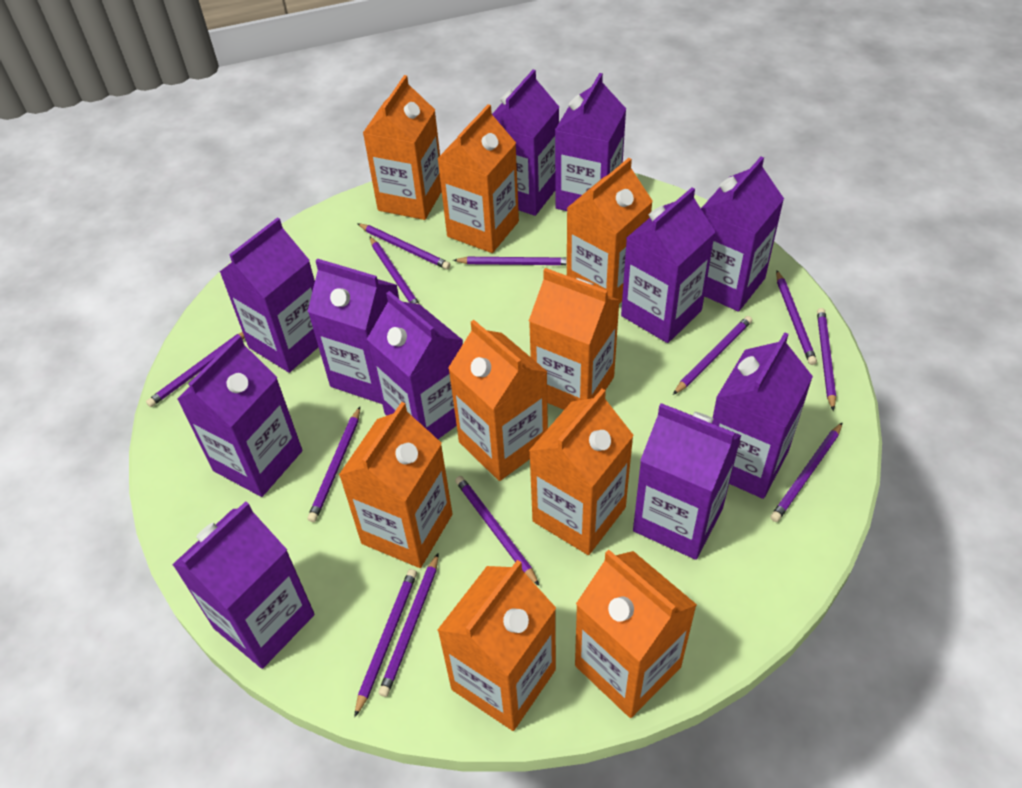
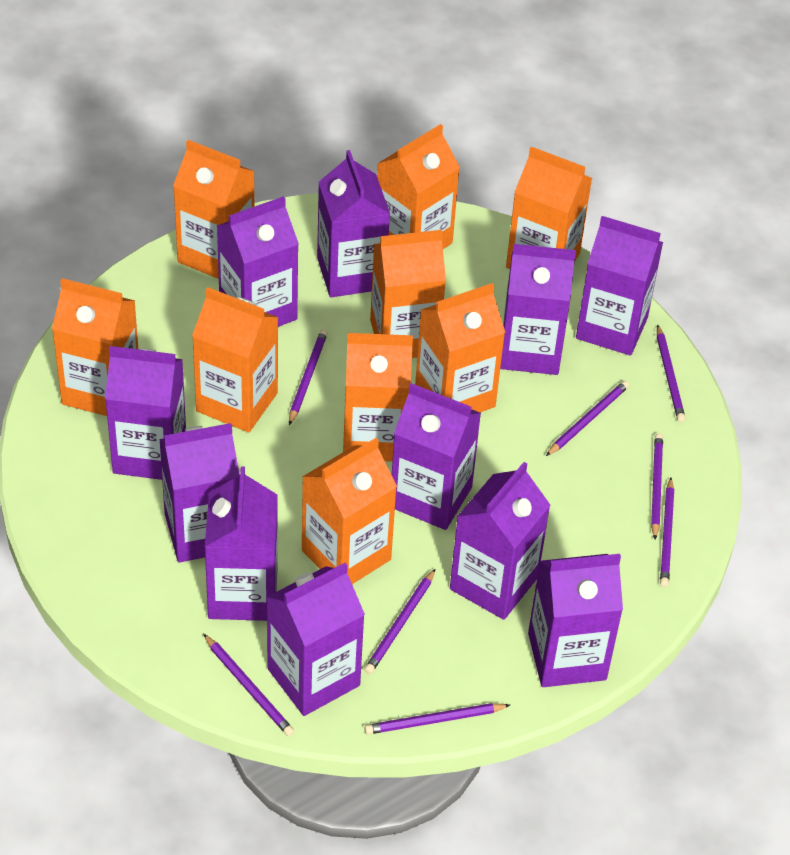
purple pencil: [146,332,245,407] [308,407,360,522] [354,569,417,717] [357,223,451,269] [370,237,420,304] [378,553,438,697] [453,257,567,265] [455,476,539,586] [673,316,752,395] [770,422,843,522] [776,270,817,365] [817,308,836,411] = 12 -> [204,634,294,736] [289,329,328,425] [364,569,435,674] [364,703,510,734] [546,381,629,456] [651,433,663,539] [657,325,685,422] [660,478,674,587] = 8

